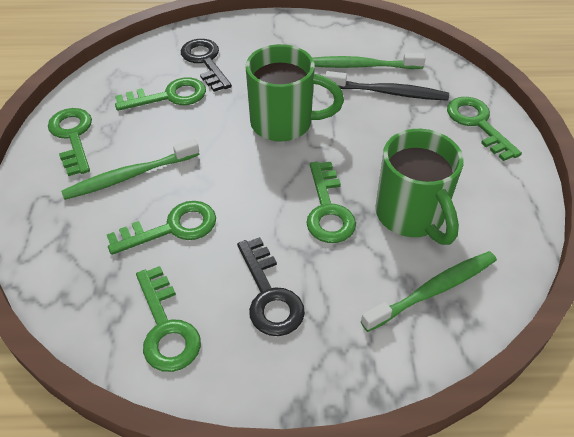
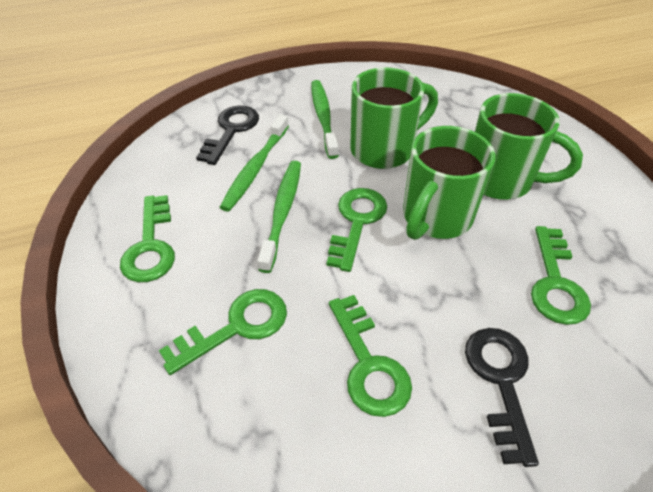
black toothbrush: [325,71,449,101] = 1 -> none = 0
green key: [48,108,92,176] [107,201,216,255] [115,77,206,111] [136,266,201,372] [306,162,356,243] [447,97,522,161] = 6 -> [120,195,175,282] [159,289,287,375] [327,188,387,272] [329,295,412,417] [531,226,591,325] = 5
green mug: [246,44,344,142] [375,129,464,245] = 2 -> [350,68,438,169] [403,126,496,240] [475,93,583,200] = 3

